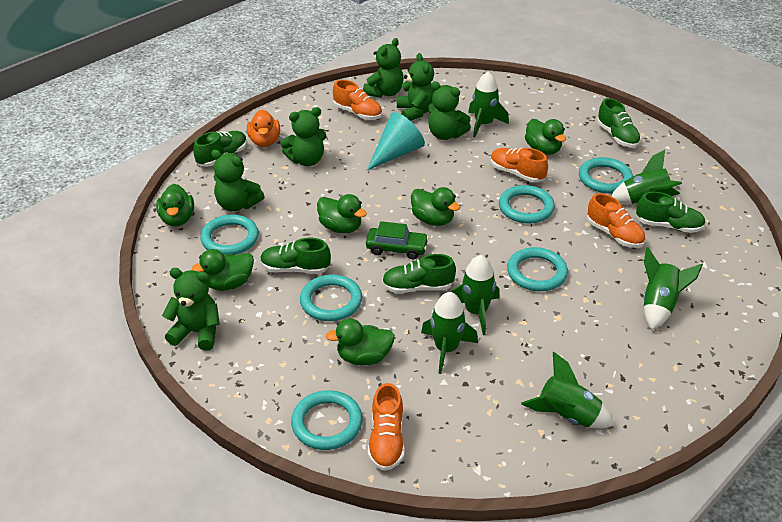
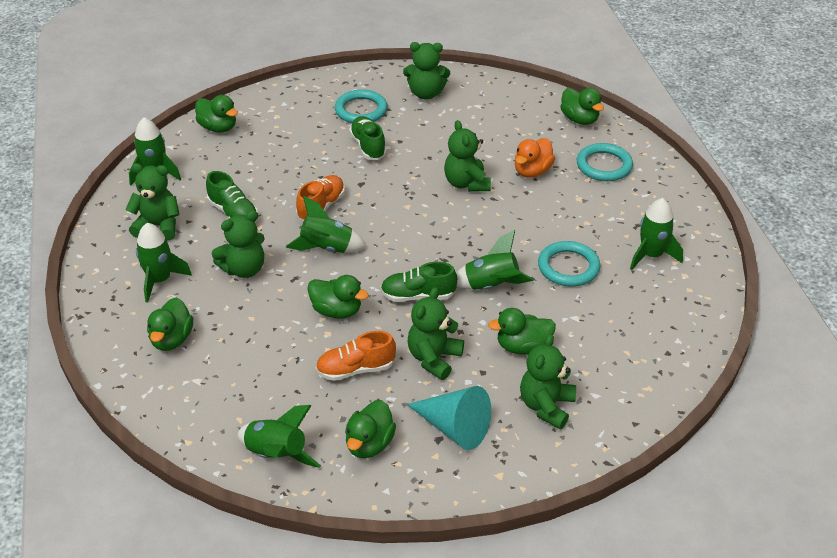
green car: [366,221,429,259] = 1 -> none = 0
green shoe: [193,131,247,167] [260,238,331,274] [382,254,456,293] [597,98,641,147] [636,192,706,233] = 5 -> [206,171,258,222] [349,116,386,160] [381,262,457,302] = 3
orange shoe: [333,80,382,120] [368,383,405,471] [490,148,548,183] [587,193,645,248] = 4 -> [296,175,345,221] [316,331,396,381] = 2
turquoise ring: [200,215,259,255] [291,390,362,450] [300,274,362,321] [499,185,555,224] [507,247,568,291] [579,157,633,193] = 6 -> [335,89,387,123] [538,241,600,287] [577,143,633,181] = 3

